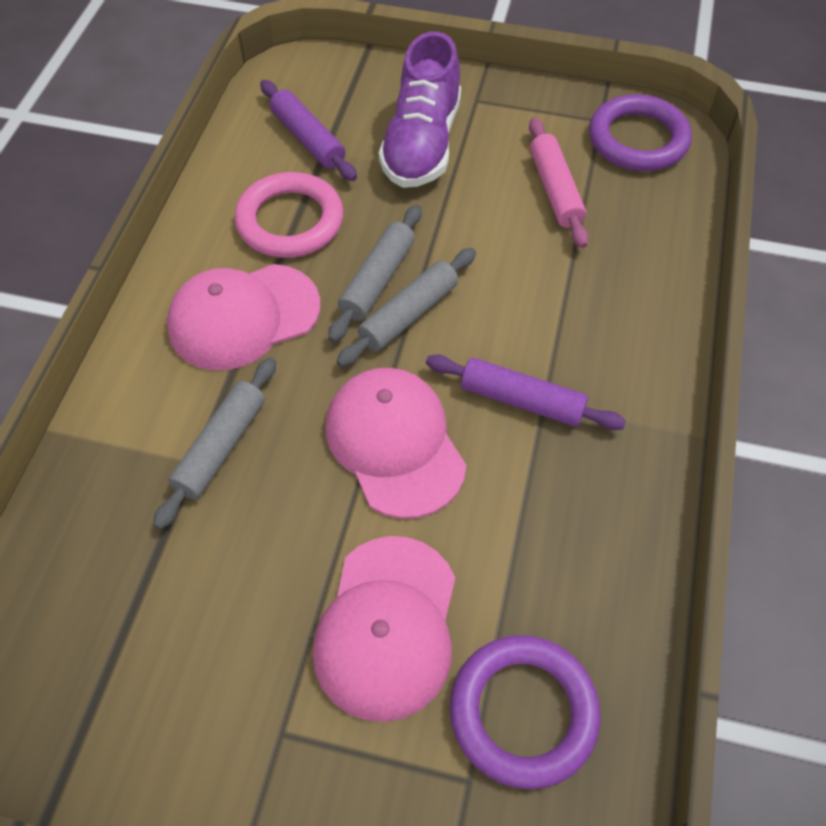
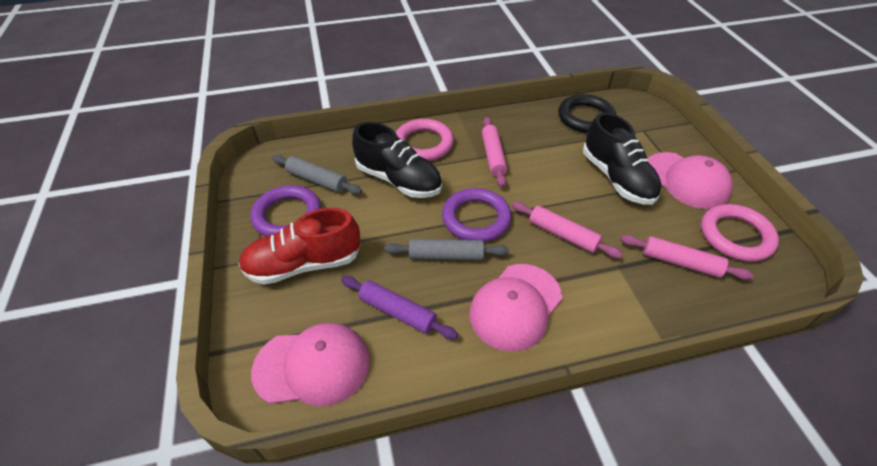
black ring: none = 0 -> [558,94,616,133] = 1
black shoe: none = 0 -> [352,122,442,198] [583,112,662,205] = 2
grey rolling pin: [153,357,276,530] [328,205,422,342] [336,248,476,367] = 3 -> [272,155,362,195] [384,239,509,260] = 2
pink ring: [234,172,343,258] = 1 -> [396,119,454,161] [701,204,779,262] = 2
pink rolling pin: [529,118,589,248] = 1 -> [482,117,507,187] [512,201,623,258] [620,235,754,280] = 3
purple rolling pin: [260,80,357,181] [426,355,626,430] = 2 -> [341,276,458,339] = 1
purple shoe: [379,31,461,188] = 1 -> none = 0
red shoe: none = 0 -> [239,208,361,285] = 1

